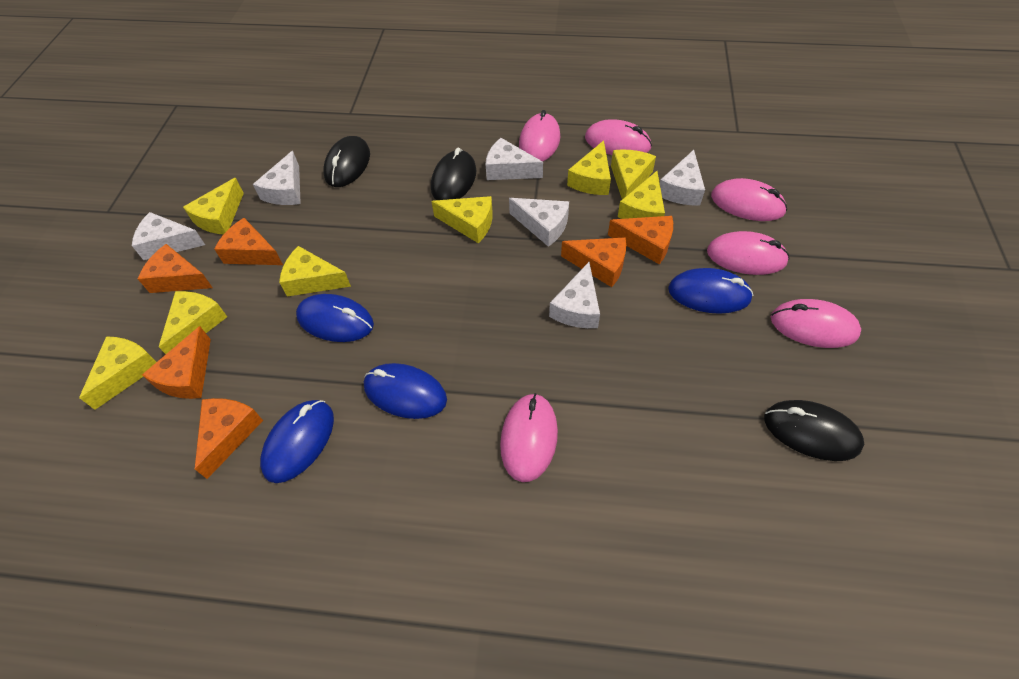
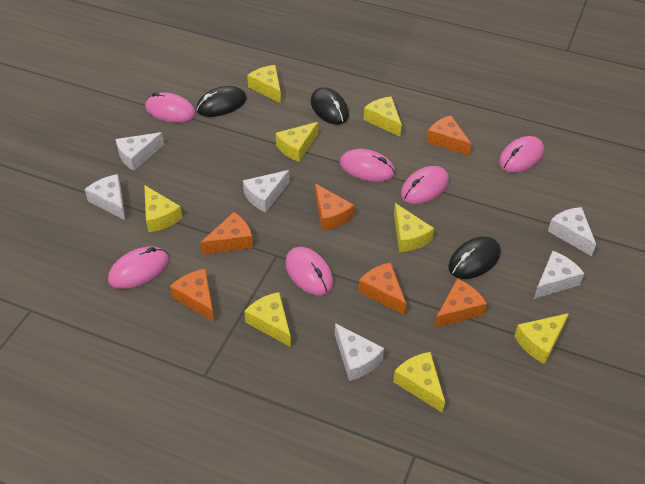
blue mouse: [260,400,334,483] [296,294,374,342] [364,363,447,419] [668,268,753,314] = 4 -> none = 0

